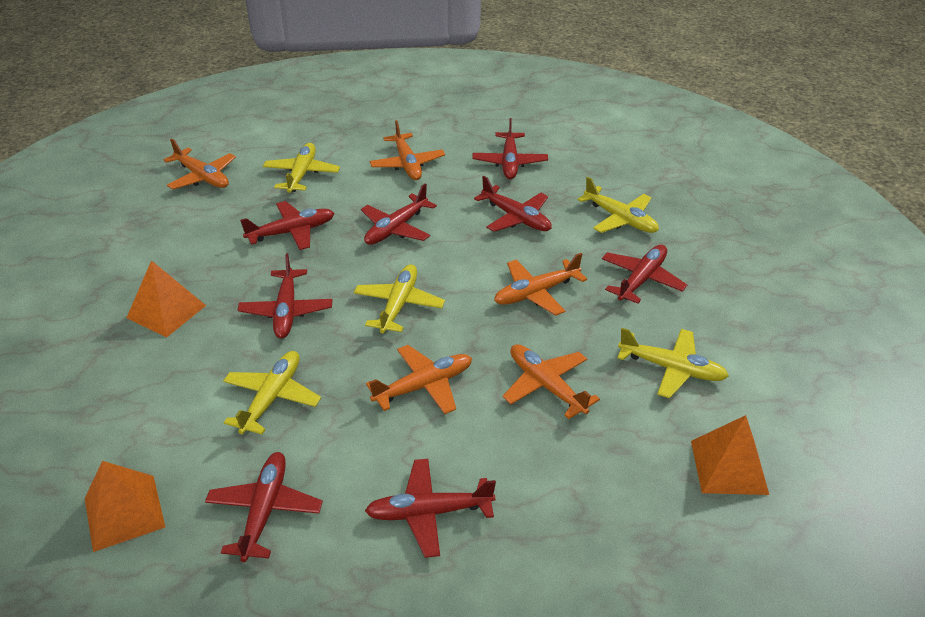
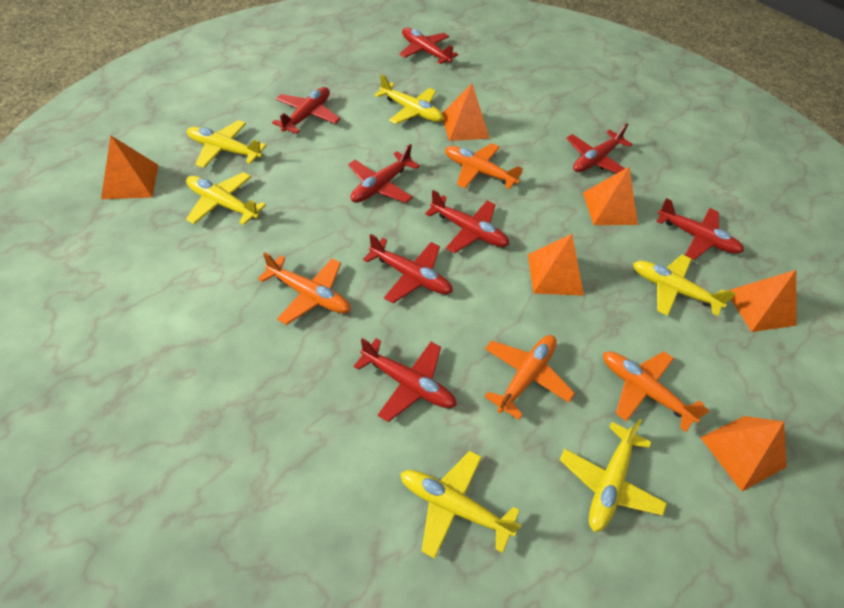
orange plane: [164,139,236,189] [366,345,472,414] [370,120,445,180] [494,253,587,316] [503,344,600,419] = 5 -> [258,252,351,325] [445,143,523,189] [484,335,575,420] [603,351,710,432] = 4
orange pyramid: [85,461,165,552] [127,260,206,338] [691,415,769,495] = 3 -> [101,135,158,199] [442,83,490,141] [528,234,584,296] [583,167,638,225] [700,416,787,492] [727,270,797,332] = 6
yellow plane: [223,351,321,435] [263,143,340,193] [354,264,445,333] [578,177,659,233] [617,328,729,398] = 5 -> [186,172,266,225] [187,120,267,168] [374,74,443,124] [400,451,521,559] [560,419,667,532] [633,254,736,316] = 6

